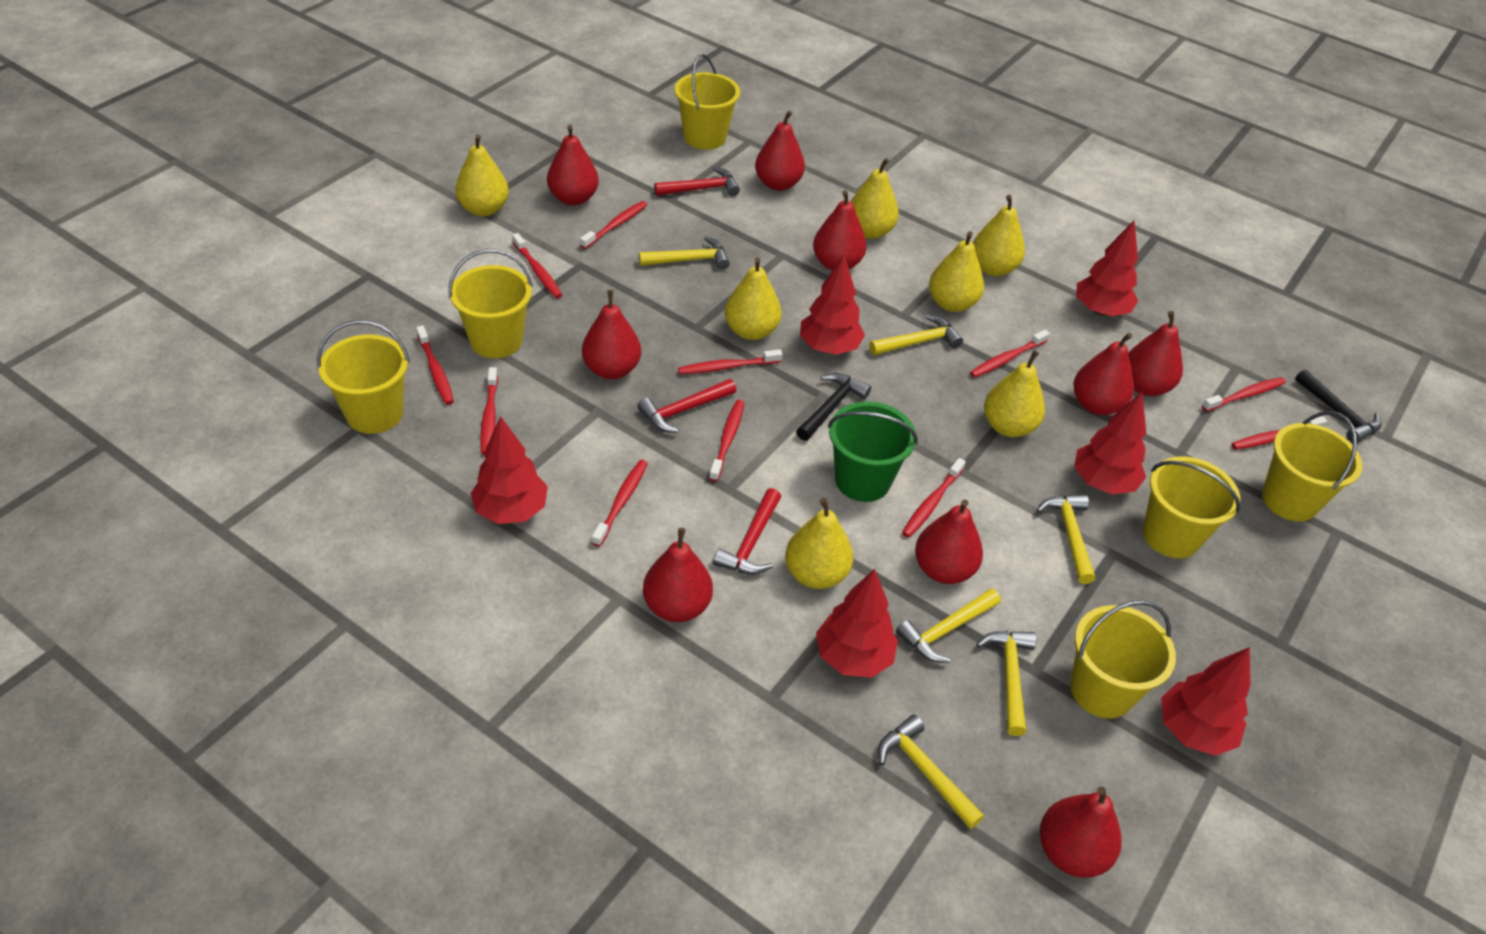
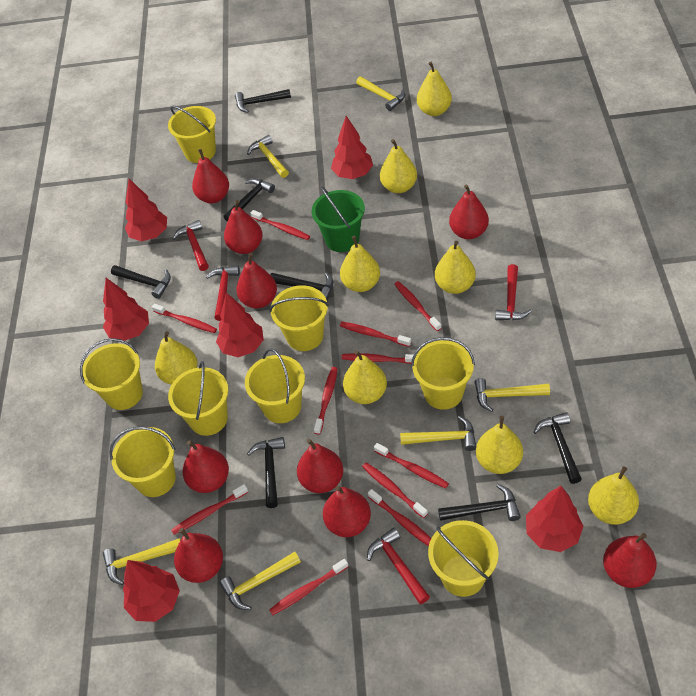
black hammer: [796,373,871,441] [1295,369,1382,443] = 2 -> [111,265,171,299] [223,178,275,222] [235,89,291,113] [247,437,285,508] [270,273,333,301] [438,484,521,521] [534,412,582,484] = 7
red hammer: [637,379,736,433] [654,167,740,196] [713,488,781,575] = 3 -> [172,220,209,271] [206,266,240,321] [367,527,430,604] [495,264,532,320] = 4
yellow bucket: [317,320,410,434] [448,249,533,358] [675,54,740,150] [1070,600,1176,718] [1143,456,1241,558] [1262,411,1363,522] = 6 -> [80,338,143,410] [109,427,176,497] [168,106,216,163] [168,361,229,436] [245,348,305,423] [269,285,329,351] [411,337,475,410] [428,520,499,597] = 8
yellow pear: [455,134,509,216] [725,257,782,340] [785,498,853,589] [850,158,899,239] [929,231,984,312] [973,195,1025,276] [984,350,1045,437] = 7 -> [155,331,198,385] [340,236,380,292] [343,350,387,404] [380,139,417,193] [417,62,452,116] [435,241,476,294] [476,416,523,474] [588,466,639,525] = 8

